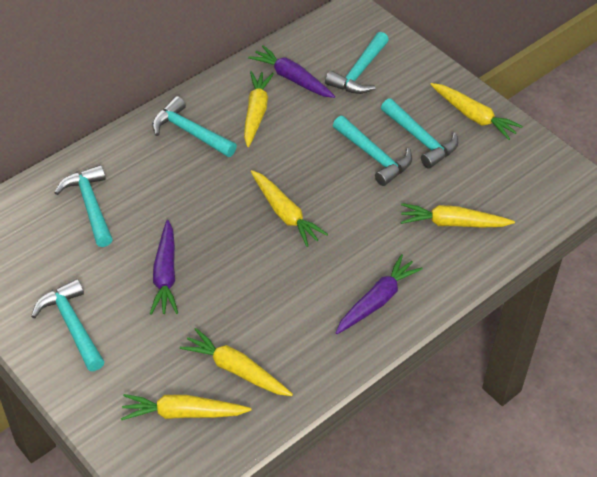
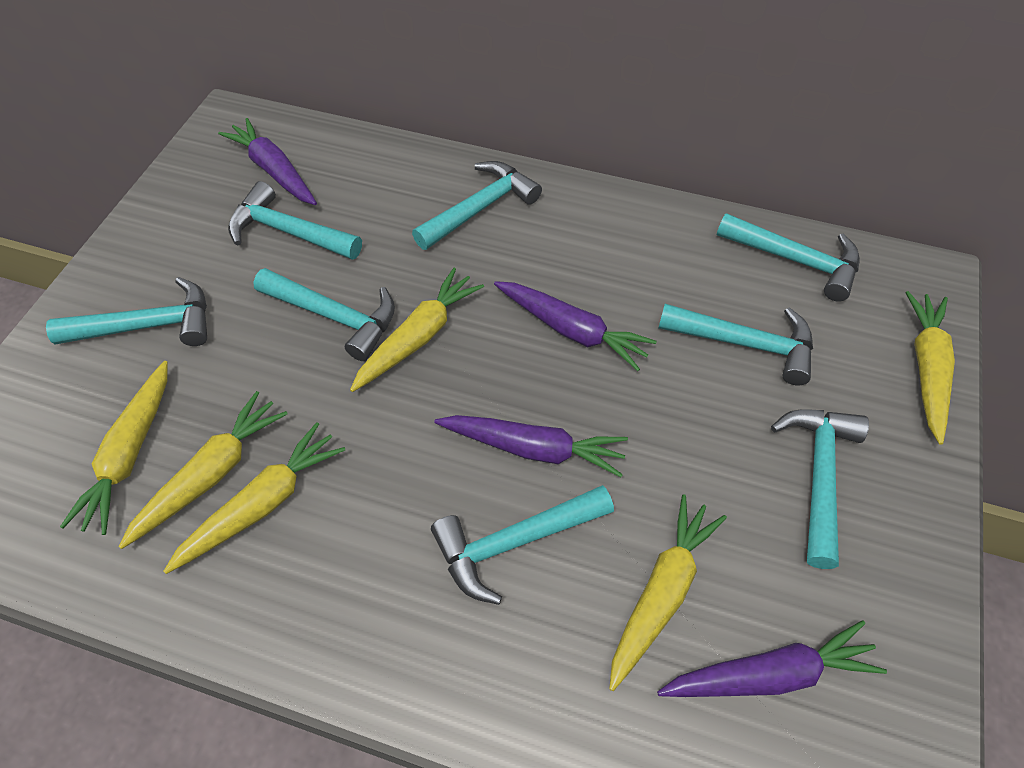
purple carrot: [150,220,178,315] [248,45,335,98] [336,254,423,334] = 3 -> [218,118,317,205] [434,415,628,477] [494,281,657,371] [657,620,887,697] = 4
turquoise hammer: [31,279,105,371] [54,165,113,247] [152,96,237,157] [325,32,389,94] [333,116,412,186] [381,98,458,169] = 6 -> [46,277,207,346] [228,181,362,260] [253,268,395,361] [412,161,542,250] [431,485,614,605] [658,304,813,385] [717,213,860,302] [771,410,869,569] = 8

